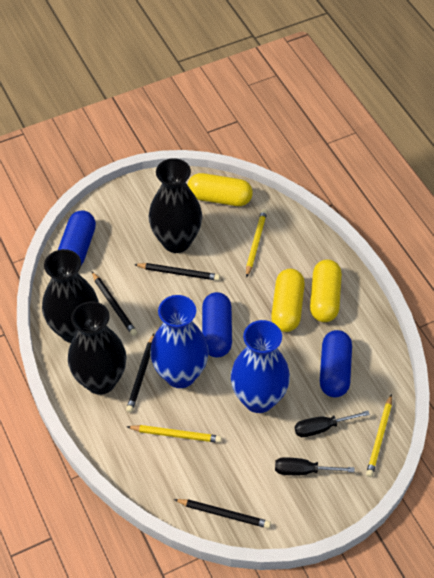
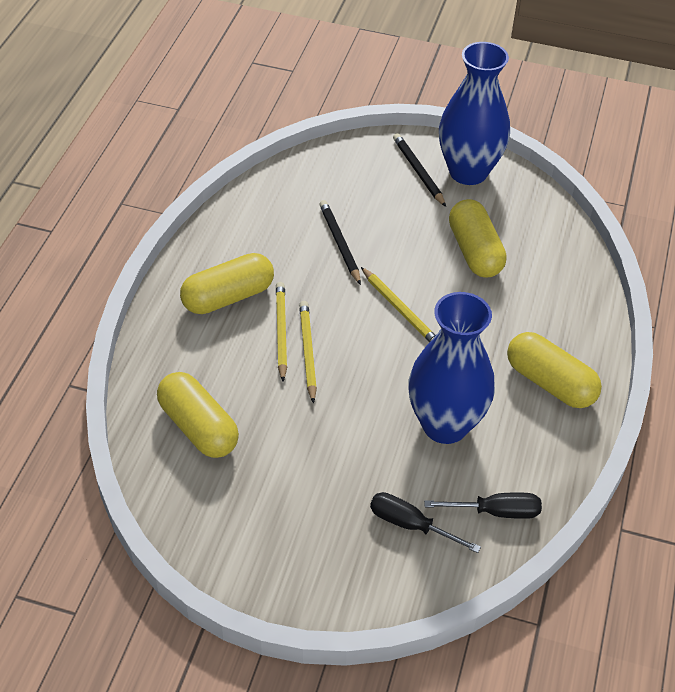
black pencil: [92,272,137,336] [126,334,154,413] [134,263,220,281] [174,499,271,528] = 4 -> [319,200,361,285] [393,133,446,207] = 2
black vase: [42,249,99,343] [68,301,127,395] [149,158,202,253] = 3 -> none = 0
blue capsule: [58,210,96,265] [202,292,232,357] [320,330,352,397] = 3 -> none = 0
yellow capsule: [188,173,253,206] [271,269,305,332] [310,259,342,322] = 3 -> [157,372,239,458] [180,253,274,314] [449,199,507,277] [507,332,602,408] = 4

